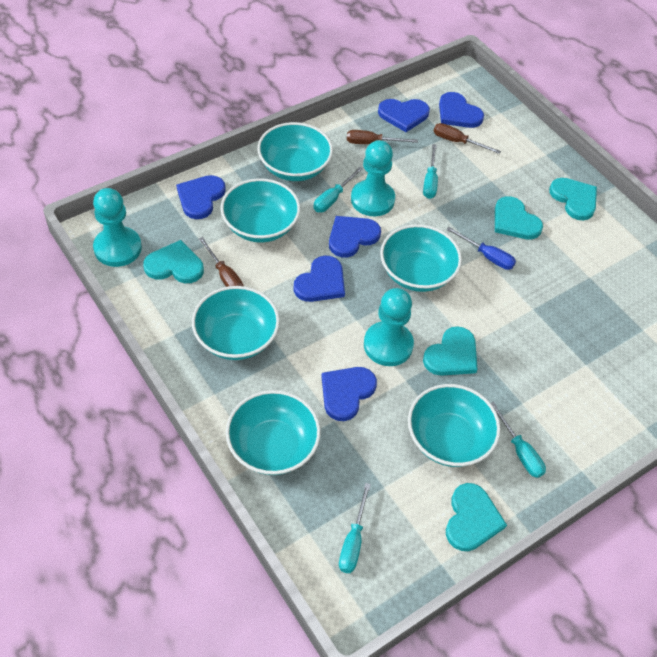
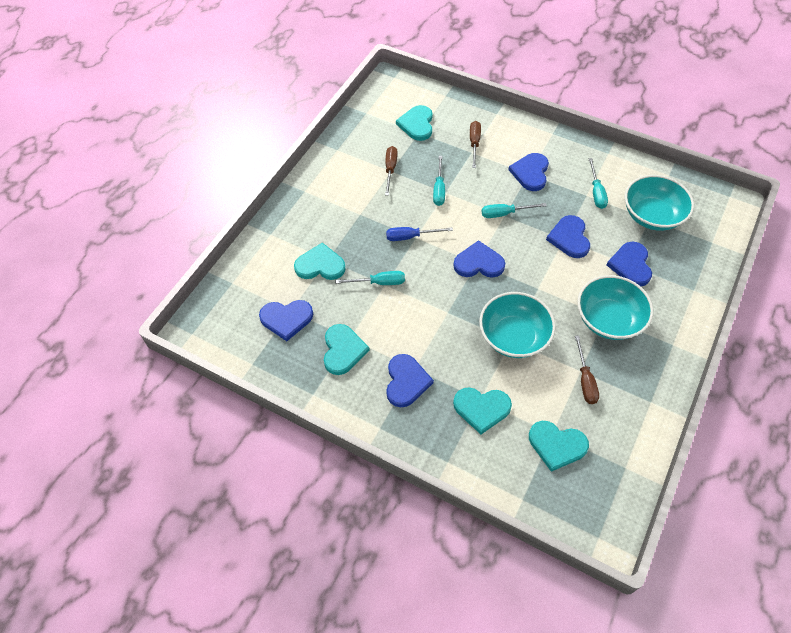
turquoise bowl: [192,286,280,360] [220,178,300,243] [226,390,321,475] [257,122,333,181] [380,224,462,292] [408,384,500,467] = 6 -> [479,292,556,358] [577,275,653,340] [625,175,694,231] = 3
turquoise pawn: [93,188,142,267] [351,140,395,216] [364,288,414,366] = 3 -> none = 0

